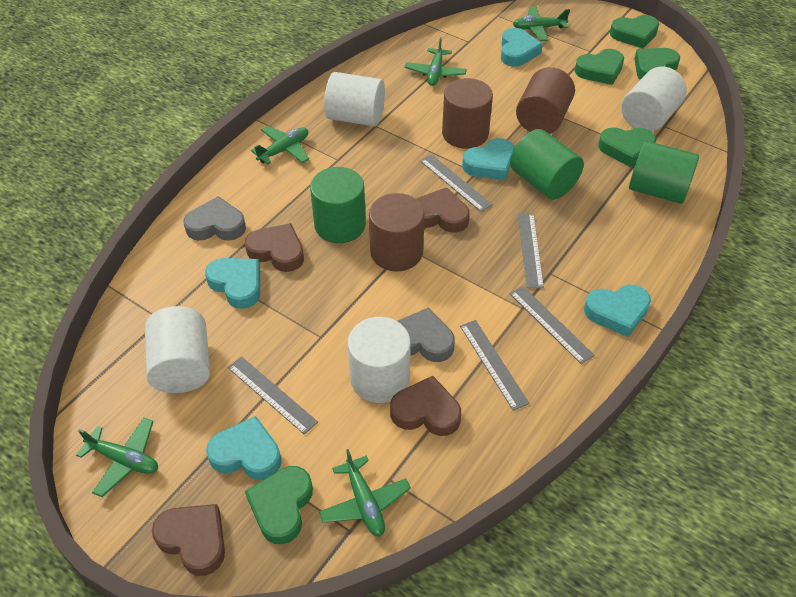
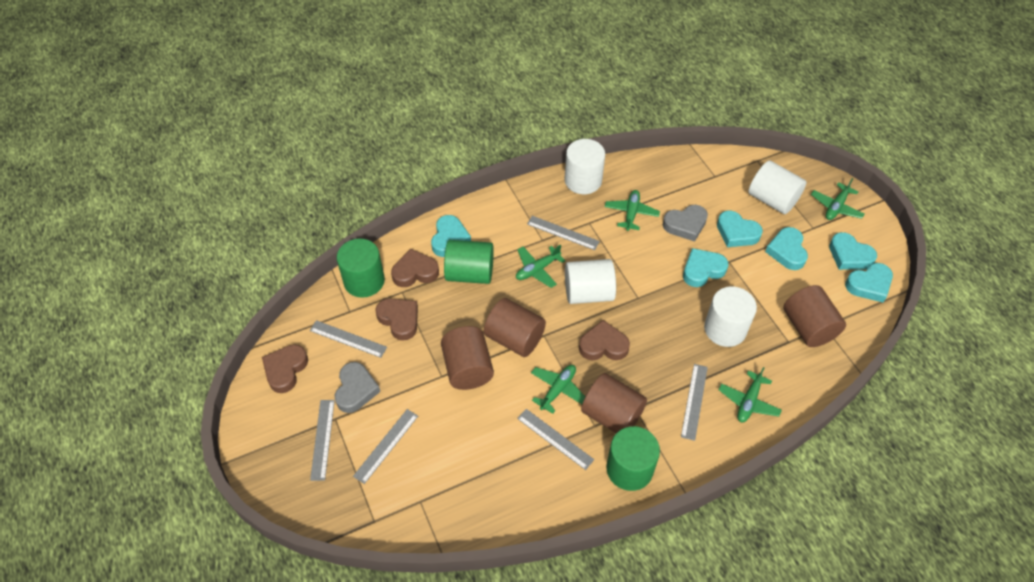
brown cylinder: [369,193,425,272] [442,78,493,149] [516,67,575,134] = 3 -> [441,326,494,390] [484,298,546,357] [581,373,647,433] [783,285,846,347] = 4
green heart: [245,466,313,544] [575,49,624,85] [598,127,656,167] [610,15,659,48] [634,48,680,80] = 5 -> none = 0
grey ruler: [228,356,318,435] [420,154,493,212] [460,320,530,411] [509,286,595,364] [518,213,544,288] = 5 -> [310,320,387,358] [310,400,335,481] [353,409,418,484] [517,409,594,470] [527,216,600,250] [681,364,708,441] = 6
turquoise heart: [205,258,260,309] [206,416,281,480] [462,138,515,180] [501,28,543,67] [584,285,651,337] = 5 -> [431,215,471,257] [683,248,728,287] [717,211,763,247] [765,227,808,270] [829,232,877,270] [845,263,893,302] = 6

